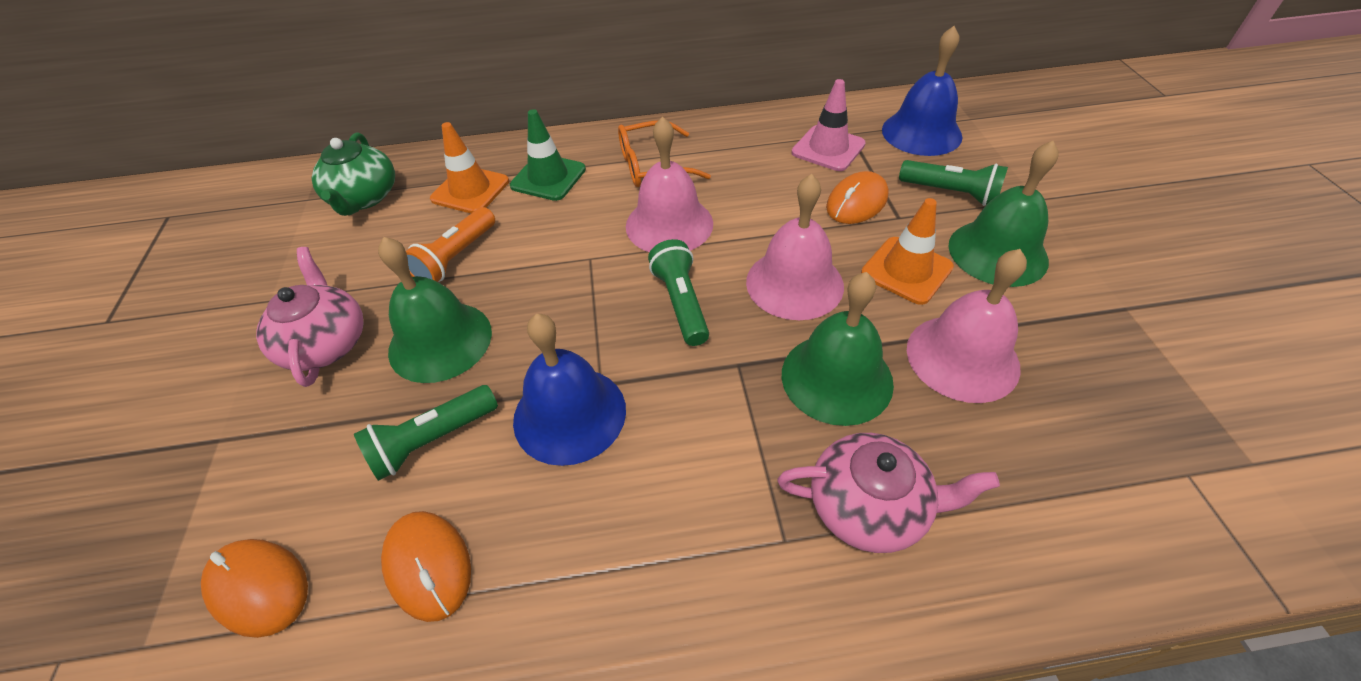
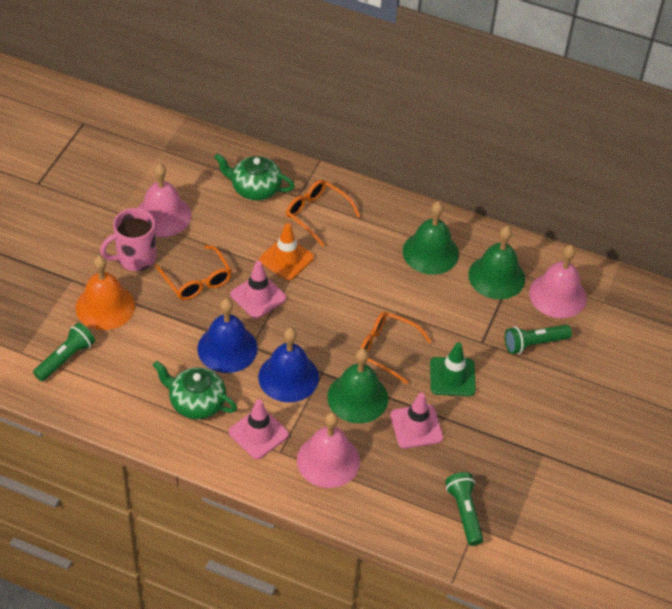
green teapot: [312,132,395,216] = 1 -> [153,361,237,419] [214,153,295,201] = 2
orange bell: none = 0 -> [76,255,135,330] = 1
orange flashlight: [406,207,495,282] = 1 -> none = 0
orange glasses: [618,120,711,187] = 1 -> [156,245,232,300] [286,180,360,247] [360,311,432,384] = 3
orange mouse: [201,539,308,638] [381,511,471,622] [826,171,889,224] = 3 -> none = 0
orange traffic cone: [430,122,509,213] [861,198,954,305] = 2 -> [259,223,314,280] = 1
pink mug: none = 0 -> [100,208,157,271] = 1
pink teapot: [256,247,364,387] [778,433,1000,553] = 2 -> none = 0
pink traffic cone: [791,79,866,171] = 1 -> [229,399,289,459] [230,261,286,319] [390,393,443,449] = 3

